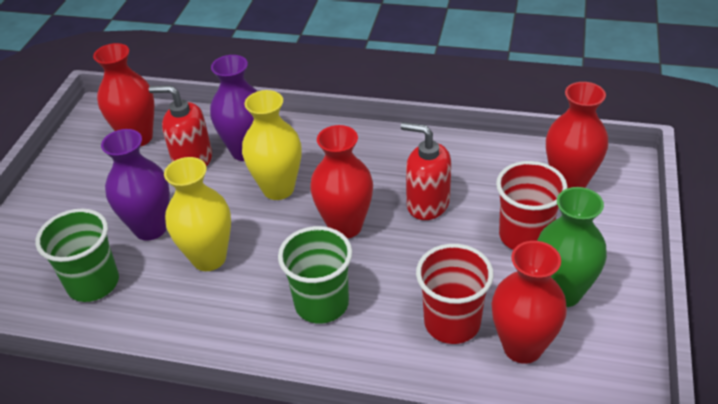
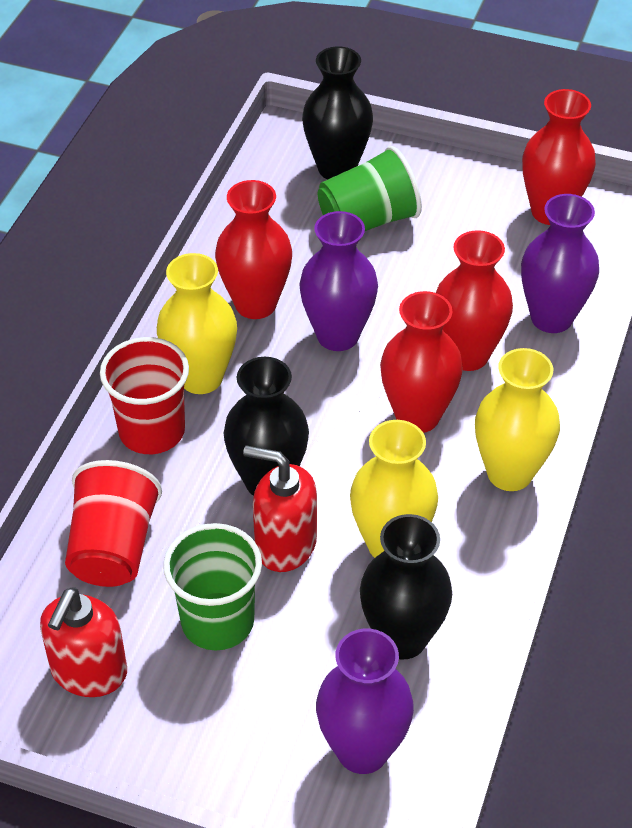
black vase: none = 0 -> [224,357,309,496] [302,46,373,179] [360,514,452,659] = 3
green vase: [537,187,607,307] = 1 -> none = 0
purple vase: [101,129,170,241] [210,55,257,161] = 2 -> [299,211,378,351] [316,628,414,774] [521,194,599,333] = 3
yellow vase: [164,157,231,271] [242,90,302,200] = 2 -> [157,253,237,394] [350,420,438,558] [475,348,560,491] = 3

